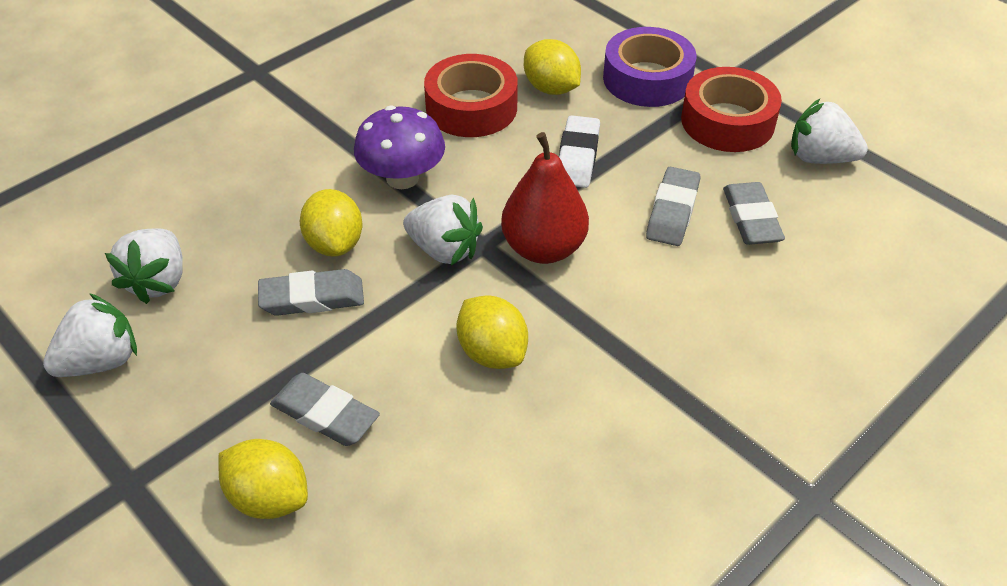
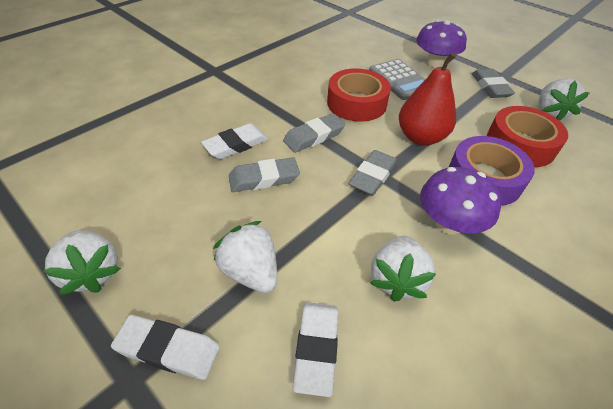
grey calculator: none = 0 -> [369,59,425,100] = 1
purple mushroom: [354,106,445,189] = 1 -> [416,20,467,68] [420,167,502,235] = 2
white eraser: [559,115,600,188] = 1 -> [111,315,220,380] [201,123,268,159] [293,302,338,397] = 3
yellow lemon: [218,439,308,519] [300,189,363,257] [456,295,528,369] [524,39,581,95] = 4 -> none = 0

